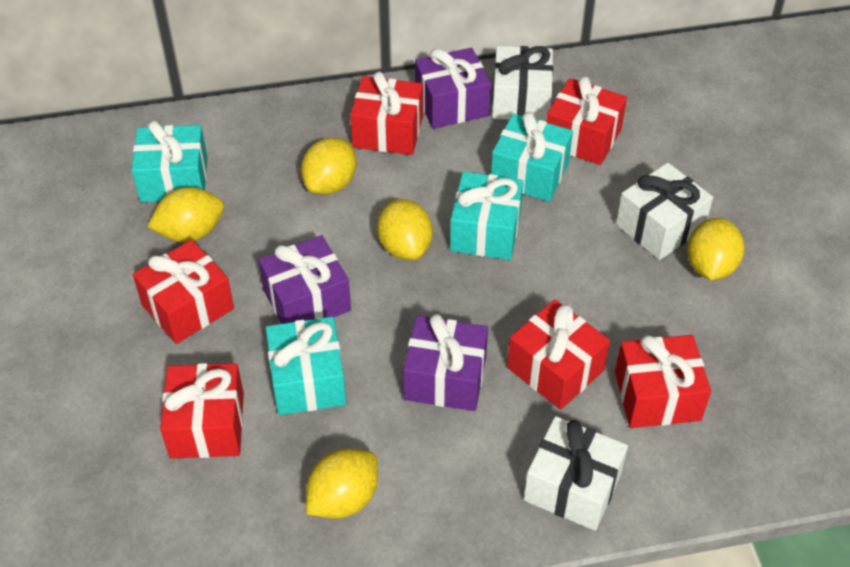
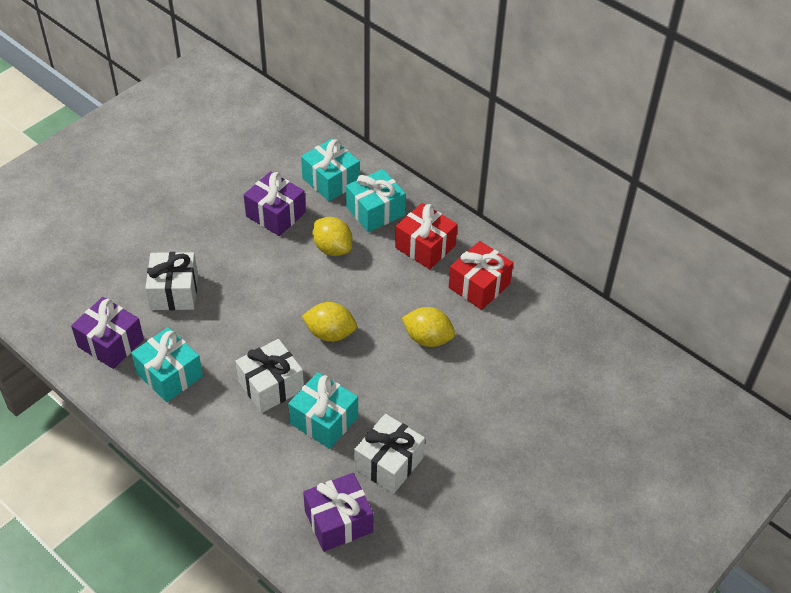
red gift: [133,240,234,344] [160,363,244,458] [350,72,423,155] [507,300,610,410] [546,76,627,165] [615,335,711,428] = 6 -> [395,203,458,269] [449,241,513,310] = 2
yellow lemon: [147,187,224,242] [301,138,357,195] [306,448,378,519] [377,199,433,260] [687,218,744,280] = 5 -> [302,302,357,342] [312,217,353,256] [402,307,455,347] = 3

